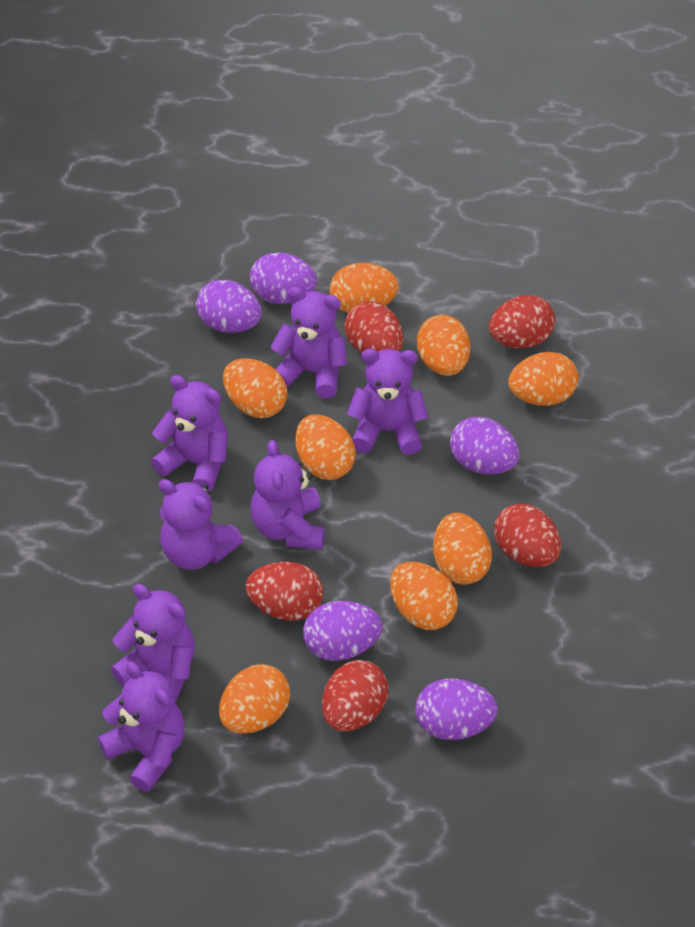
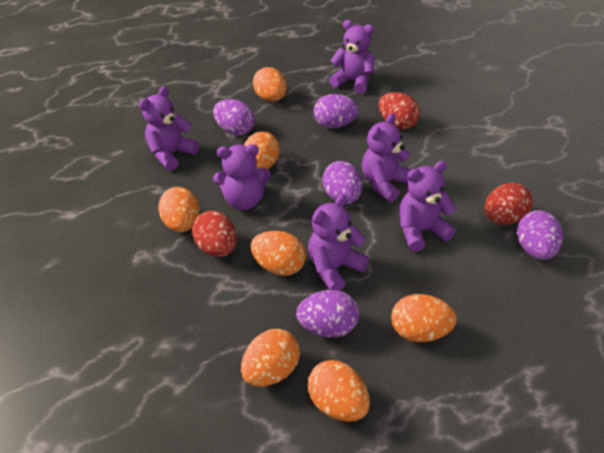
orange egg: [219,664,290,734] [223,359,287,418] [296,414,355,480] [330,263,399,313] [390,562,458,630] [417,315,470,376] [433,513,492,585] [508,352,578,406] = 8 -> [158,187,199,232] [241,329,300,387] [244,132,280,169] [251,231,306,276] [253,67,287,102] [308,360,370,422] [391,294,457,342] = 7
purple teddy bear: [98,662,185,792] [111,584,195,702] [151,375,228,492] [159,479,243,570] [251,440,325,550] [270,287,347,398] [347,348,428,455] = 7 -> [139,86,199,171] [213,144,271,210] [308,194,369,291] [329,20,374,94] [362,113,412,202] [400,161,457,252] = 6
red egg: [246,562,323,621] [322,660,388,731] [344,301,404,353] [489,295,555,348] [494,503,561,567] = 5 -> [192,211,237,257] [379,92,420,129] [484,182,533,225] = 3

